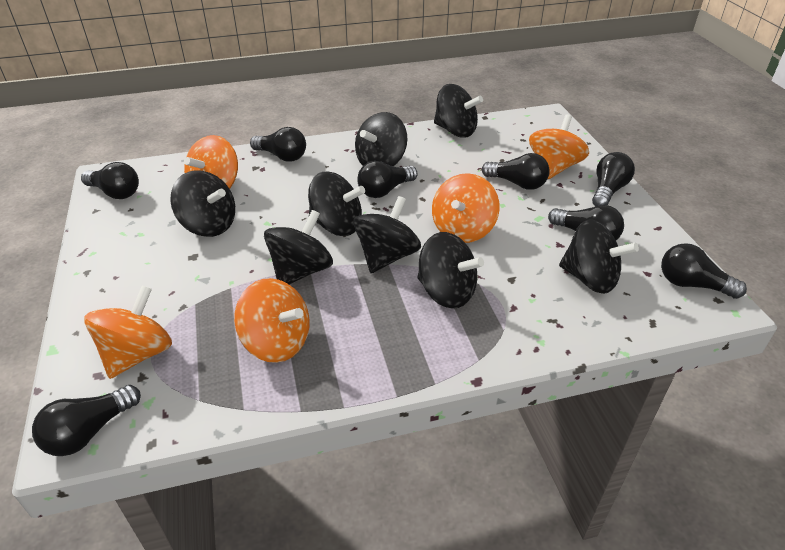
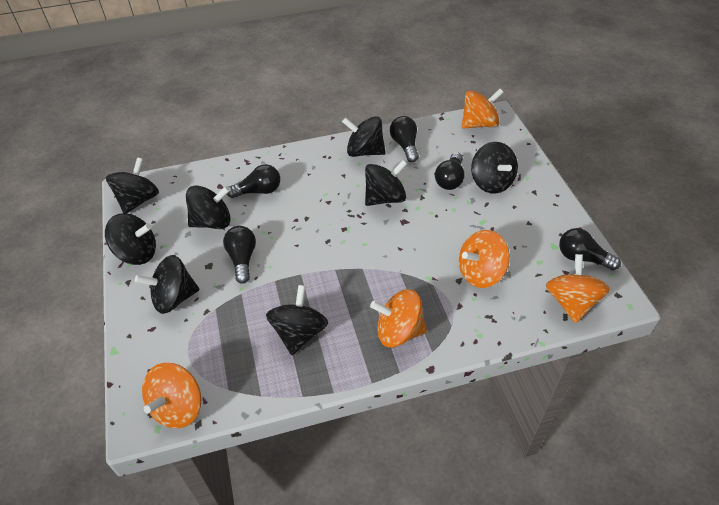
black light bulb: [32,385,141,456] [81,162,139,199] [250,127,306,162] [357,161,418,198] [482,153,550,190] [548,205,624,240] [592,152,635,206] [661,243,747,299] = 8 -> [223,226,256,284] [226,164,280,198] [390,116,419,162] [435,152,465,190] [559,228,621,270] = 5

